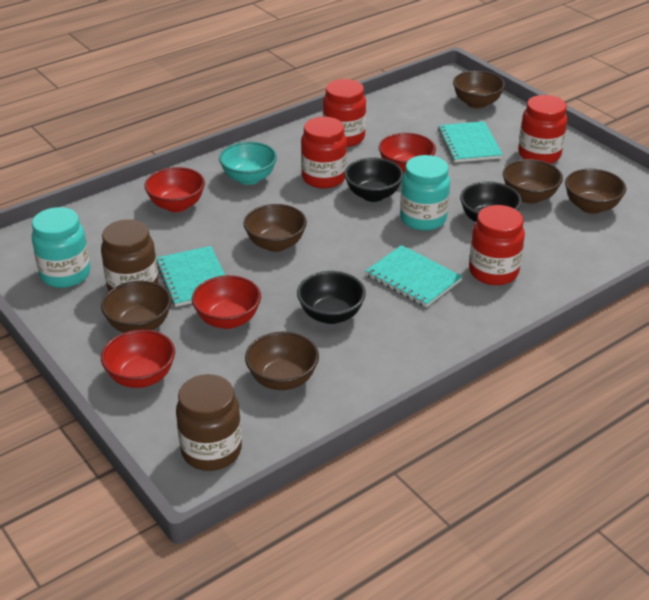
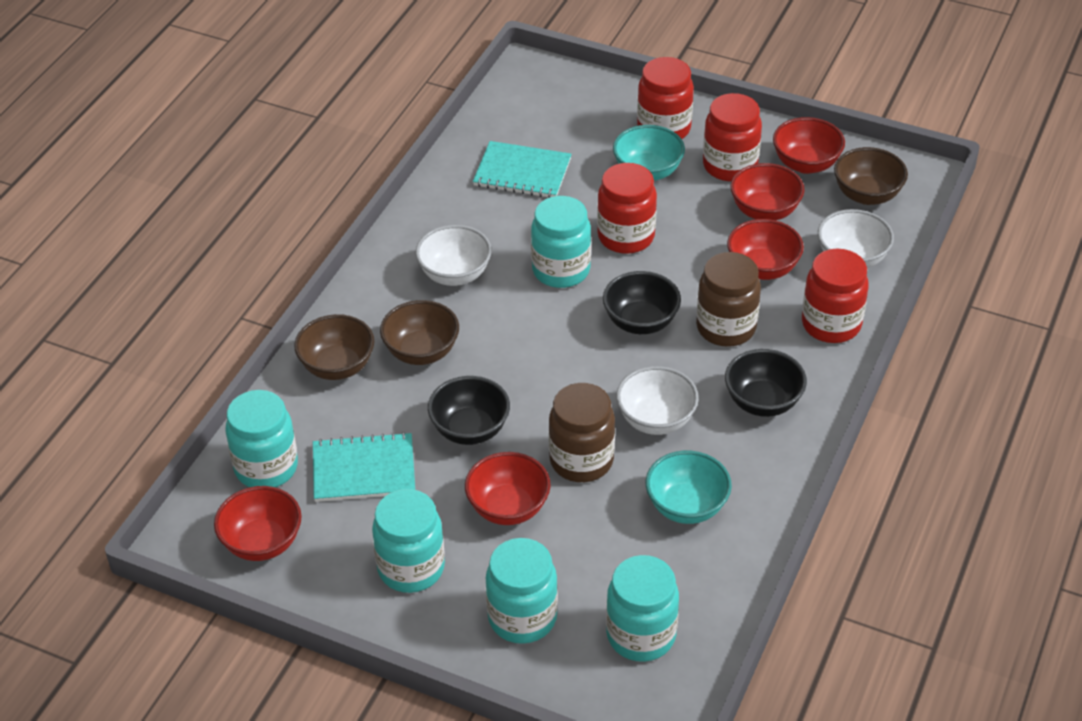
brown bowl: [101,281,171,333] [244,204,307,252] [245,332,319,390] [453,71,505,109] [503,159,563,204] [565,169,626,214] = 6 -> [294,314,374,380] [380,300,459,365] [834,147,908,205] = 3
red bowl: [101,329,175,388] [145,167,205,212] [192,275,261,329] [379,133,436,174] = 4 -> [214,486,302,561] [465,452,551,525] [727,219,804,280] [730,163,805,220] [773,117,845,174] = 5
turquoise bowl: [219,142,277,185] = 1 -> [613,125,685,181] [646,451,732,524] = 2
turquoise jar: [32,207,90,288] [400,155,450,231] = 2 -> [225,390,298,487] [372,489,445,593] [486,538,558,644] [531,196,591,288] [606,555,679,662] = 5
turquoise notebook: [156,246,225,307] [365,245,463,307] [438,121,503,162] = 3 -> [313,432,415,502] [473,141,572,198] = 2
white bowl: none = 0 -> [415,225,492,286] [616,366,699,435] [818,209,894,268] = 3

